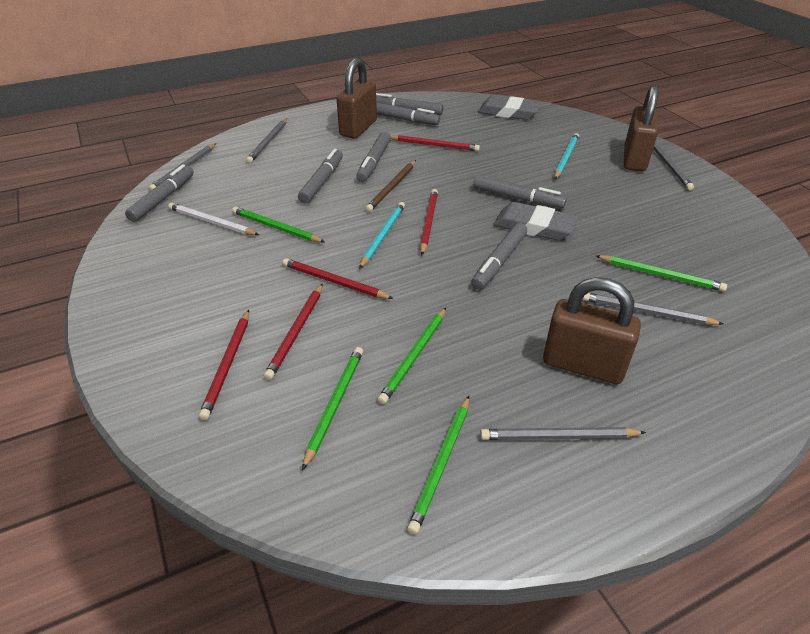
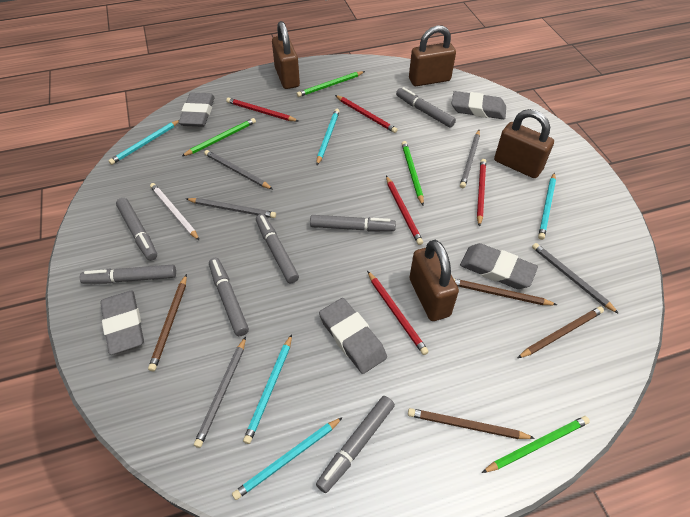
brown padlock: [337,58,377,139] [543,277,641,384] [624,85,658,172] = 3 -> [272,21,300,89] [409,25,456,86] [410,240,459,321] [494,109,554,178] = 4
brown pencil: [365,160,416,212] = 1 -> [148,274,187,371] [408,408,535,439] [453,278,557,305] [518,306,604,358] = 4
green pencil: [232,207,325,243] [302,347,363,470] [377,308,446,404] [407,396,469,534] [596,255,727,292] = 5 -> [182,118,256,156] [297,71,365,97] [402,141,424,205] [482,416,590,473] = 4
grey eraser: [478,95,541,120] [493,202,578,241] = 2 -> [100,291,144,355] [178,93,215,127] [319,298,387,374] [451,91,506,119] [460,243,538,289] = 5
turquoise pencil: [359,202,405,269] [554,133,579,179] = 2 -> [109,120,179,165] [232,417,343,500] [243,334,292,444] [316,109,340,165] [538,172,556,240] = 5

